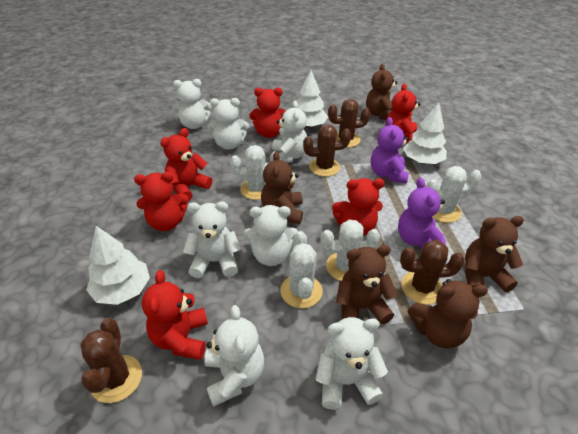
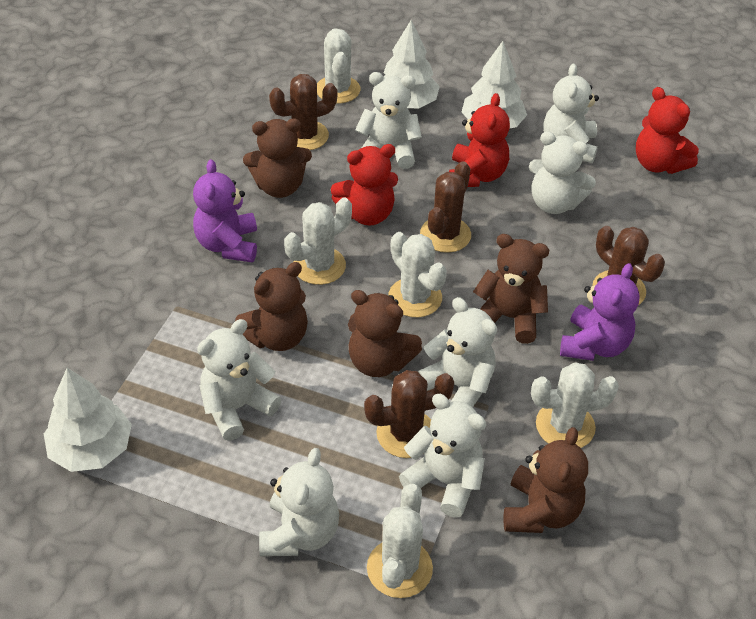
red teddy bear: [134,172,189,231] [142,270,208,360] [160,128,212,200] [249,88,285,138] [332,178,384,236] [386,84,420,143] = 6 -> [331,144,398,226] [449,93,510,187] [636,87,699,174] = 3
white cactus: [230,145,281,200] [280,231,322,308] [320,219,380,281] [426,166,482,223] = 4 -> [284,197,352,285] [317,28,360,103] [367,484,433,598] [388,232,447,318] [531,362,619,448] = 5

